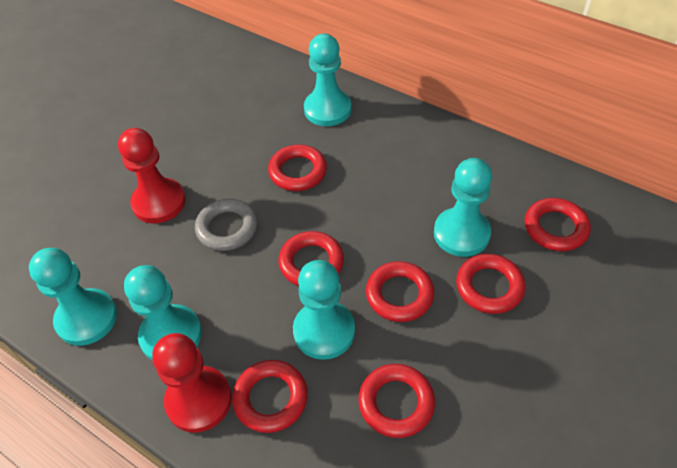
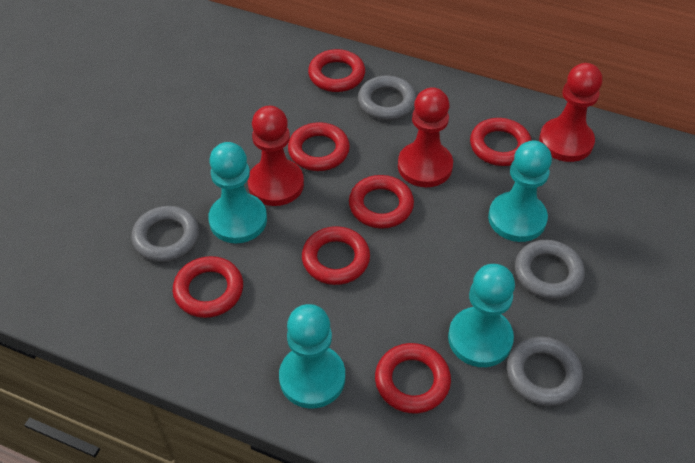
grey ring: [195,198,258,251] = 1 -> [131,206,199,262] [358,75,416,120] [507,337,583,406] [515,240,585,299] = 4
red pawn: [118,128,186,224] [152,333,232,432] = 2 -> [248,106,304,206] [398,87,453,187] [539,63,602,162] = 3
turquoise pawn: [29,248,117,346] [124,265,202,361] [293,260,355,360] [304,33,352,126] [434,158,492,257] = 5 -> [208,142,267,243] [279,304,345,408] [448,264,515,367] [488,140,552,242] = 4

